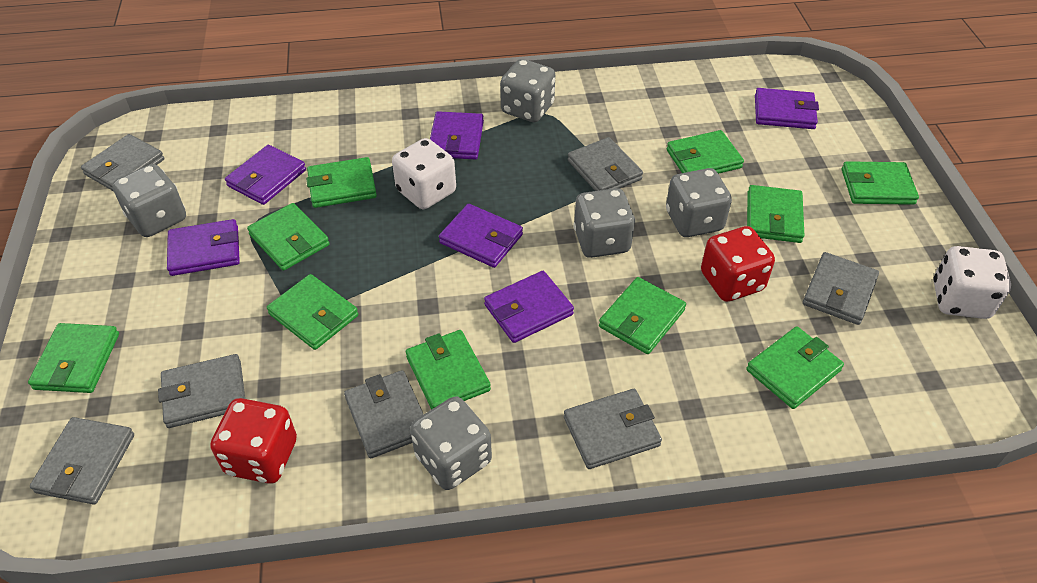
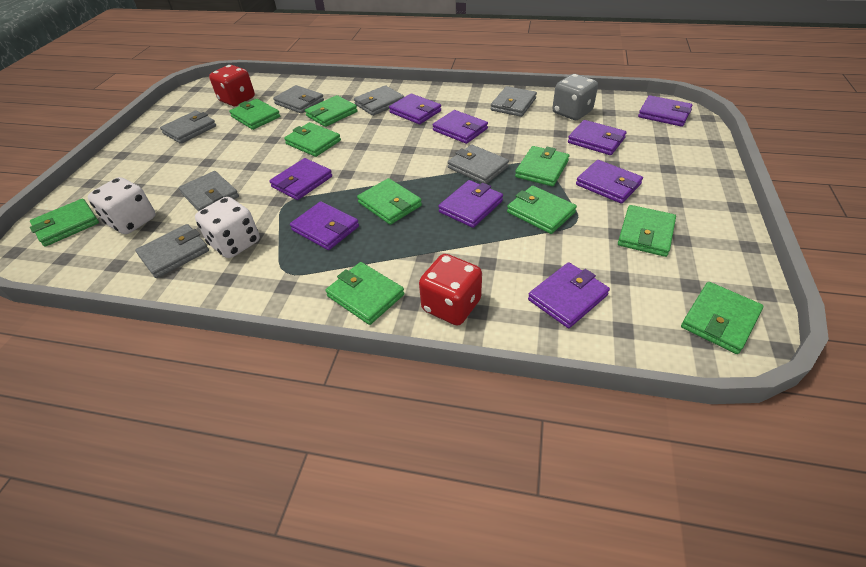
grey dice: [112,164,186,237] [410,396,492,490] [500,59,555,122] [573,188,635,258] [666,168,732,237] = 5 -> [552,74,598,120] = 1
purple wallet: [167,219,240,276] [225,145,306,205] [430,111,484,159] [439,204,523,268] [484,271,574,343] [755,88,819,129] = 6 -> [269,158,332,200] [290,201,359,250] [389,93,441,124] [433,110,488,144] [439,180,503,228] [528,262,610,328] [568,120,627,155] [576,160,643,204] [638,95,693,127] = 9

